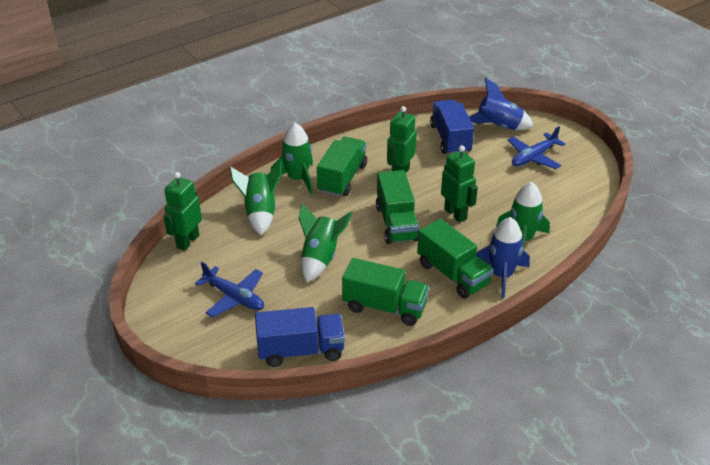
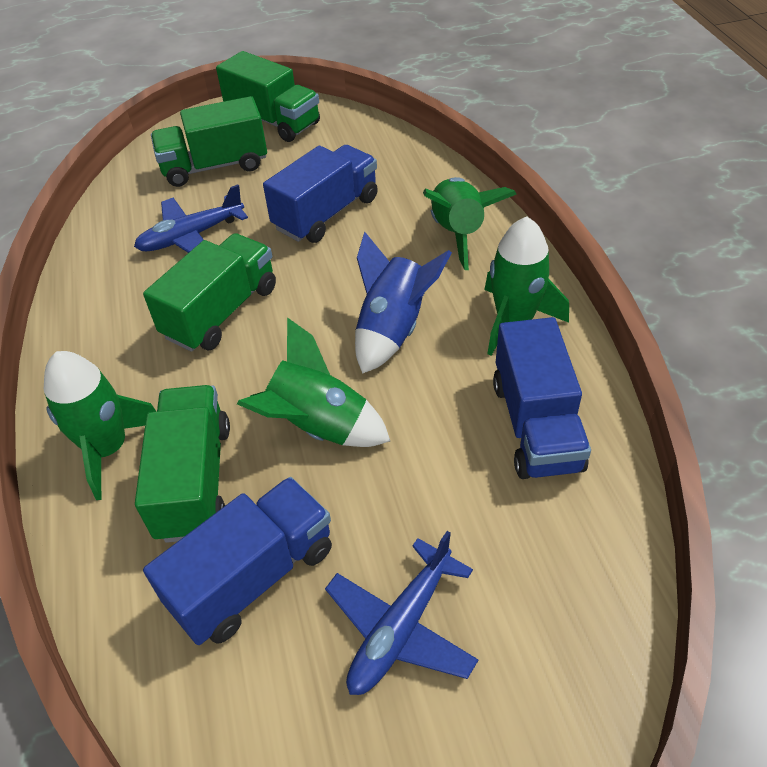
blue rocket: [469,78,534,130] [476,217,530,298] = 2 -> [355,232,452,374] = 1
blue truck: [255,307,345,367] [430,100,474,154] = 2 -> [143,477,332,645] [263,145,378,243] [493,317,591,479] = 3
green robot: [163,172,202,251] [387,106,417,173] [441,145,478,223] = 3 -> none = 0

